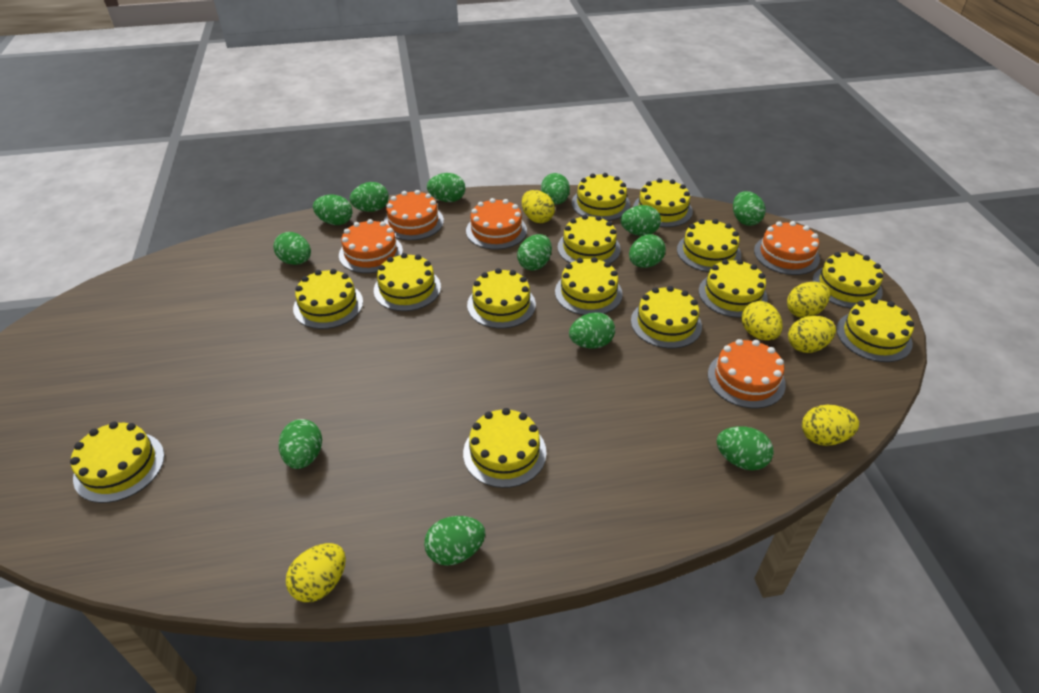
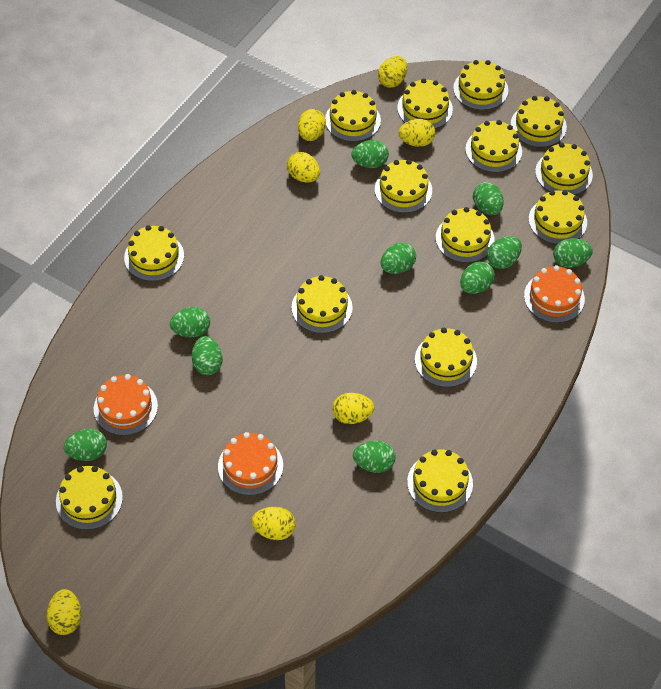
green egg: [273,232,311,265] [279,419,322,469] [313,195,352,225] [350,182,389,212] [424,516,485,566] [427,173,465,202] [517,234,552,271] [541,173,570,204] [569,312,615,348] [620,205,661,236] [629,234,666,268] [716,426,774,470] [733,191,766,226] = 13 -> [64,429,107,461] [170,307,210,337] [192,336,223,375] [352,140,389,168] [353,441,395,473] [380,242,416,274] [460,261,495,294] [473,182,504,215] [487,236,522,269] [553,238,593,268] = 10
orange cake: [339,219,403,273] [384,190,444,240] [466,198,527,249] [708,339,786,409] [754,221,820,275] = 5 -> [94,374,158,436] [218,432,283,495] [524,265,585,323] = 3
yellow egg: [286,543,346,602] [522,190,555,223] [742,301,783,341] [787,282,830,318] [788,316,836,353] [802,405,859,446] = 6 -> [47,589,81,635] [251,507,295,540] [287,152,320,183] [298,109,326,141] [332,393,374,424] [378,56,407,88] [399,119,435,147] = 7

